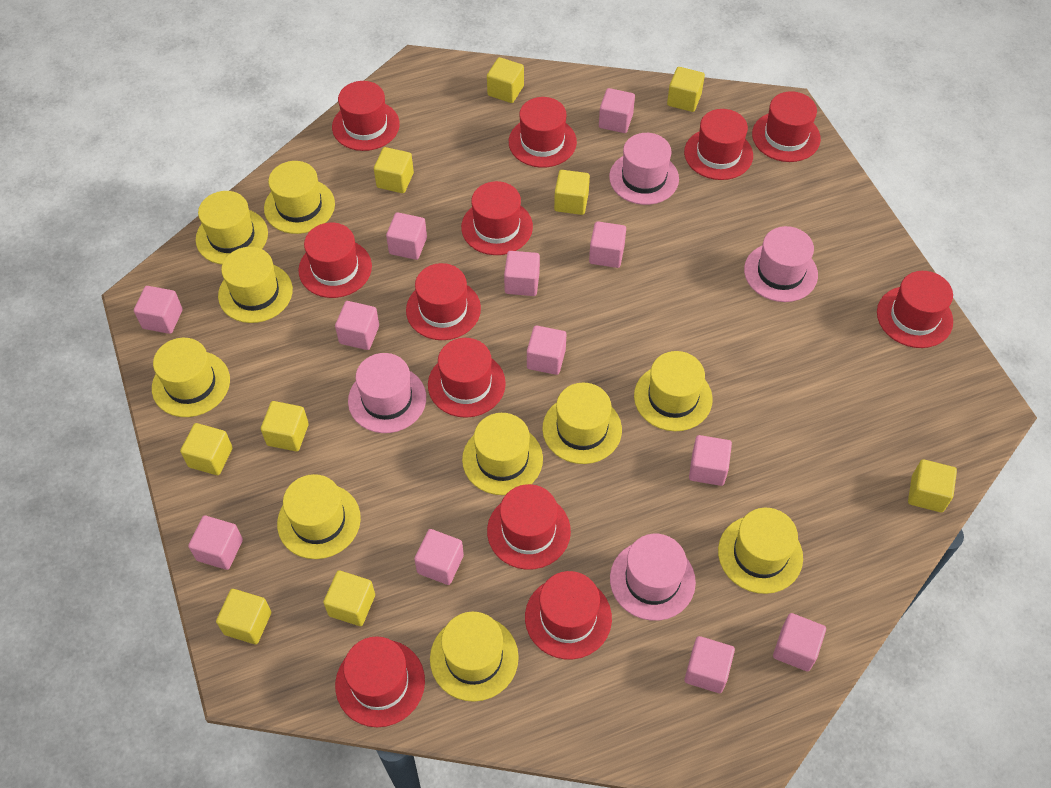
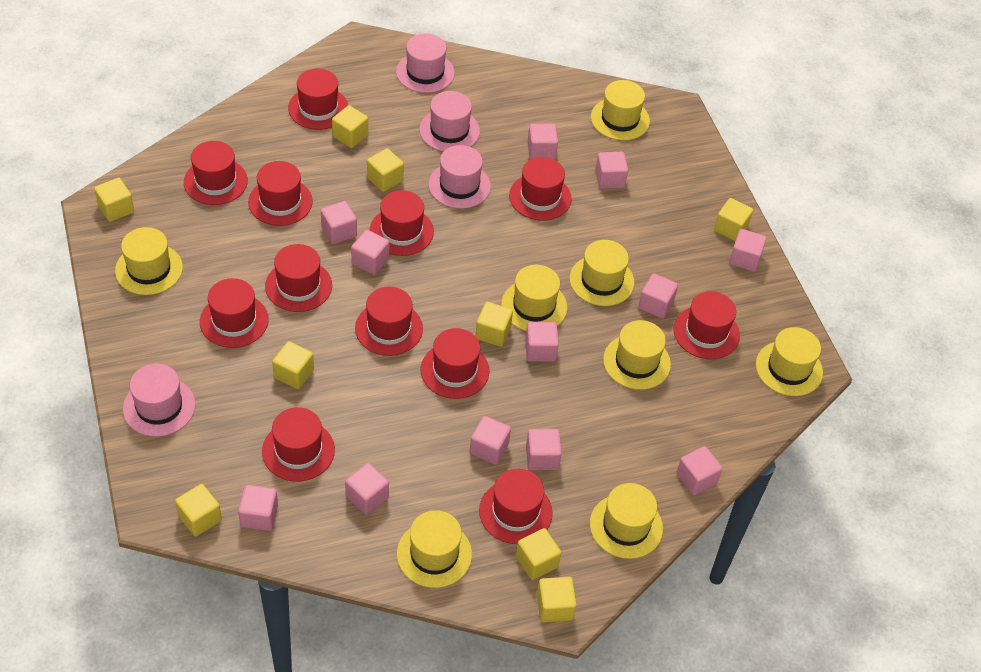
yellow hat: [152,338,230,417] [196,191,268,265] [218,247,293,323] [264,161,335,234] [277,474,361,559] [430,612,519,702] [462,413,543,495] [542,383,622,464] [634,351,713,431] [718,508,803,594] = 10 -> [115,227,183,295] [397,510,472,588] [501,265,567,331] [570,240,634,306] [590,483,663,559] [591,80,650,141] [603,320,671,390] [756,327,823,396] = 8

